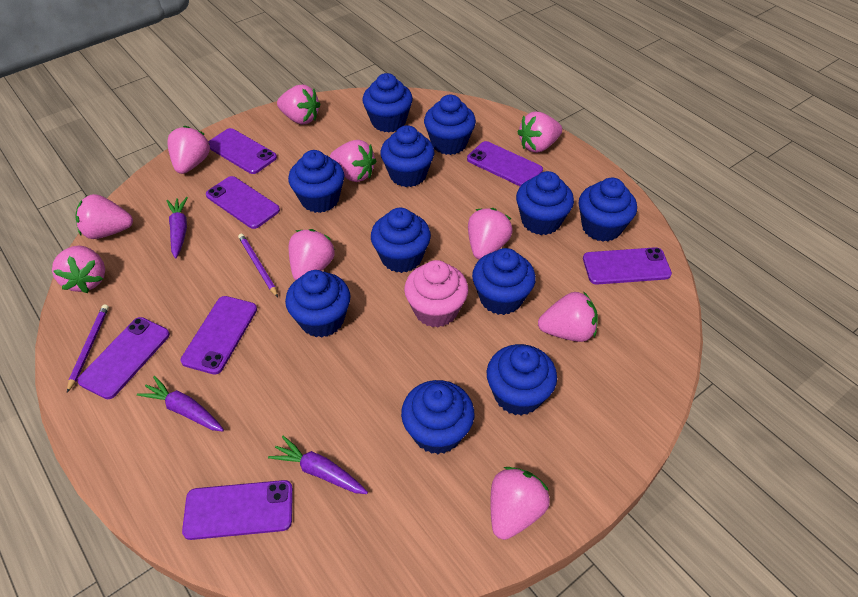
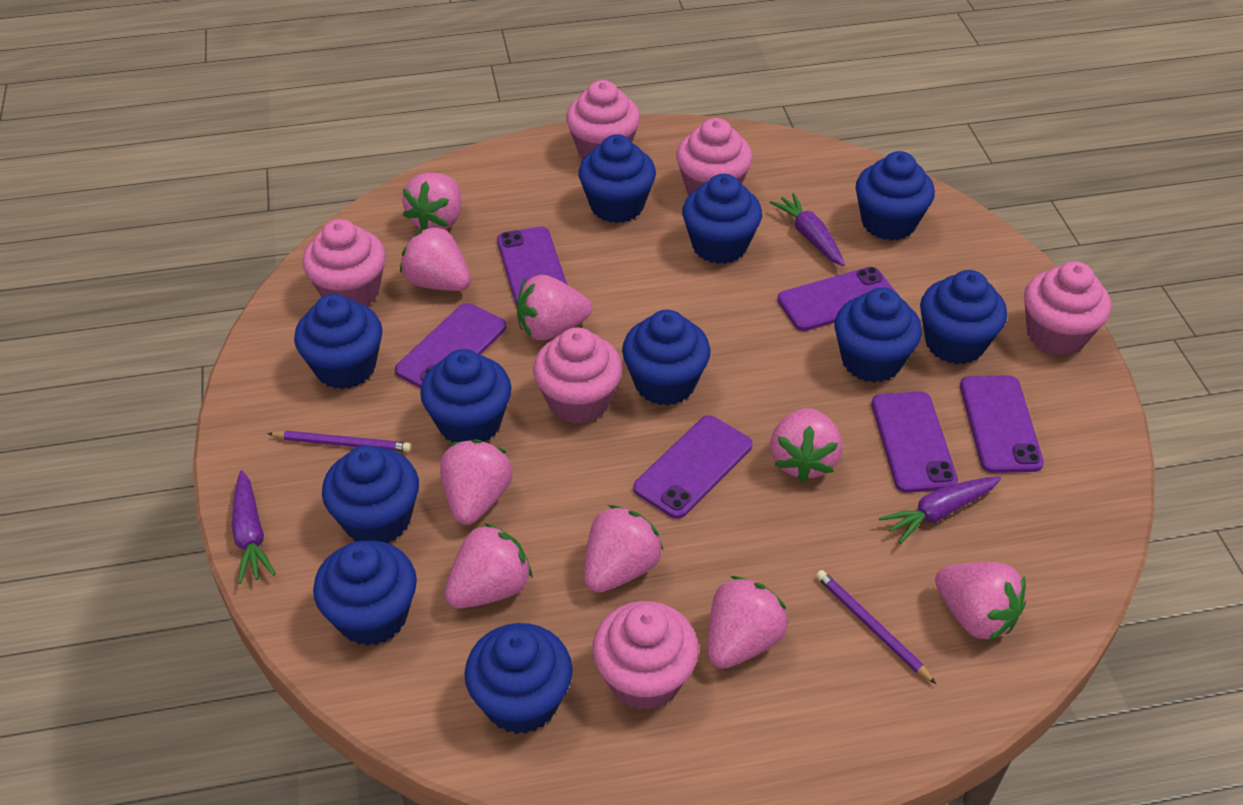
pink cupcake: [404,260,468,327] = 1 -> [302,219,386,306] [533,327,623,424] [566,80,640,159] [592,601,699,710] [676,118,753,195] [1024,261,1111,356] = 6
pink strawberry: [52,246,105,293] [75,194,133,239] [167,126,210,174] [277,85,321,125] [289,229,335,280] [330,140,376,182] [468,208,513,259] [490,467,550,540] [518,112,562,153] [538,291,598,342] = 10 -> [400,226,471,291] [402,173,461,230] [440,439,513,525] [445,523,532,608] [517,275,592,340] [584,505,663,592] [708,576,788,669] [770,408,843,482] [935,562,1026,641] = 9
purple phone: [77,317,170,399] [180,296,257,374] [182,480,293,540] [206,176,280,229] [208,128,277,174] [467,141,543,186] [583,247,672,285] = 7 -> [395,303,506,388] [497,226,567,306] [634,415,752,519] [777,267,896,331] [872,391,958,493] [960,375,1044,473] = 6

